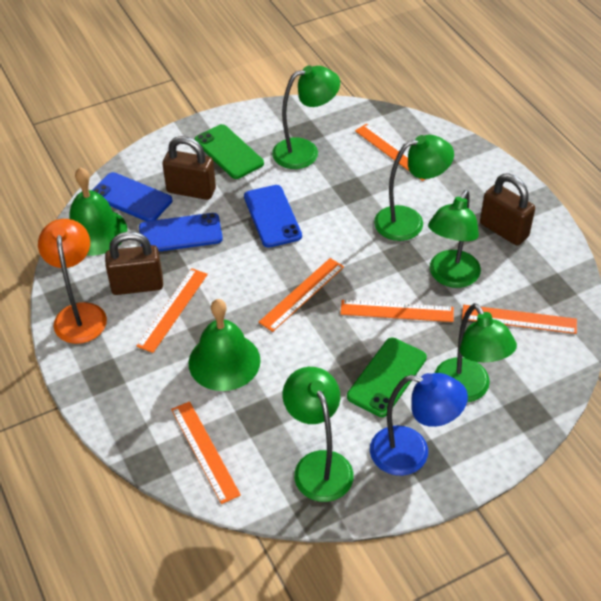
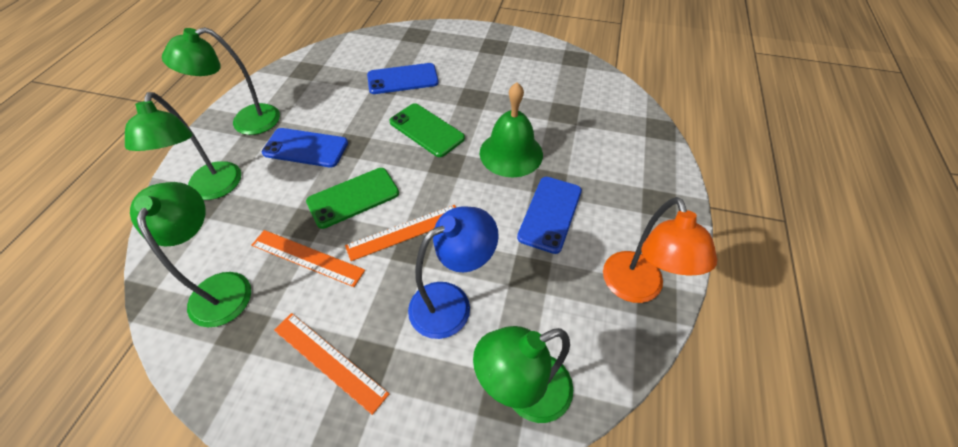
brown padlock: [105,231,163,295] [162,136,216,200] [480,174,535,245] = 3 -> none = 0
green bell: [70,167,128,256] [188,299,261,391] = 2 -> [480,82,543,178] = 1
green lamp: [272,65,340,169] [283,367,354,502] [374,135,454,241] [428,190,481,288] [435,303,517,403] = 5 -> [125,92,241,200] [130,182,251,327] [162,27,280,135] [473,326,573,423] = 4
orange ruler: [137,268,208,353] [171,401,241,504] [259,258,344,332] [340,300,454,322] [355,124,425,181] [462,305,577,334] = 6 -> [252,230,365,287] [274,313,389,415] [345,205,456,261] = 3

